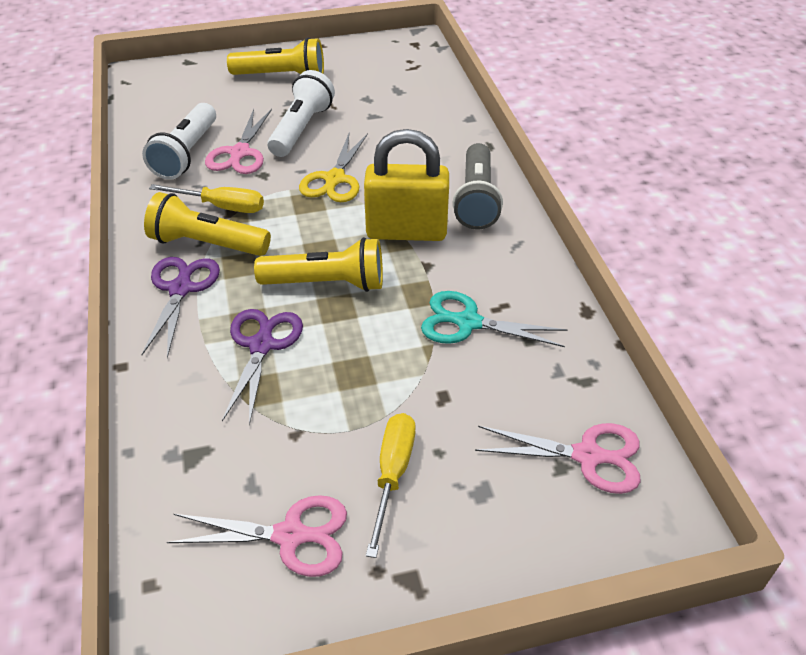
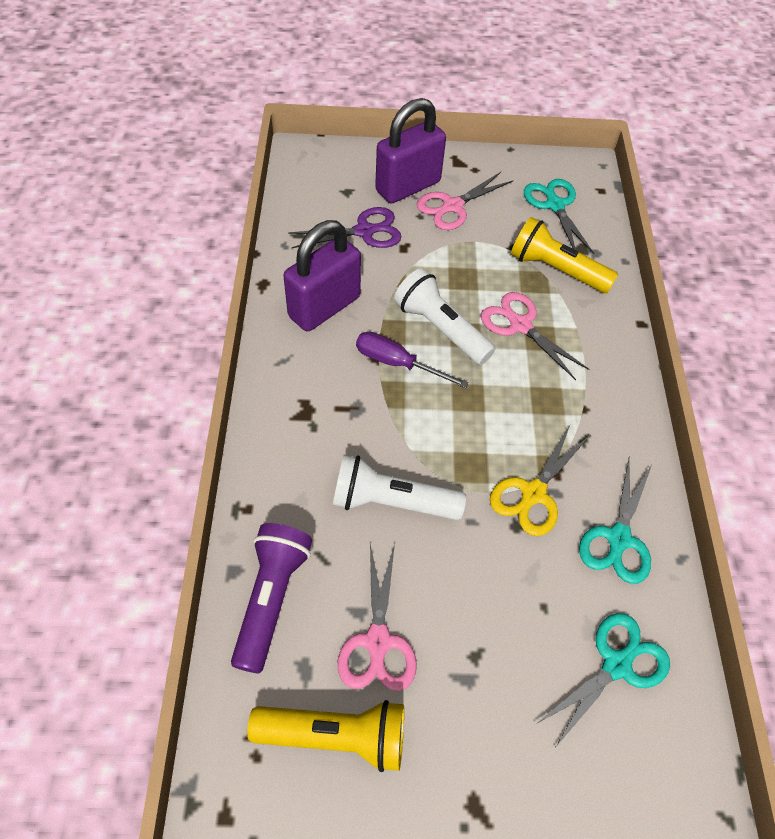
grey flashlight: [453,143,503,230] = 1 -> none = 0
purple flashlight: none = 0 -> [231,523,312,673] = 1
purple padlock: none = 0 -> [284,220,361,331] [375,98,446,203] = 2
purple scissors: [141,257,220,358] [222,309,303,425] = 2 -> [288,207,402,248] = 1
purple screwdriver: none = 0 -> [356,332,469,388] = 1
turquoise scissors: [421,291,567,347] = 1 -> [524,179,594,254] [536,613,670,748] [579,459,652,584] = 3
yellow flashlight: [144,192,271,256] [227,37,324,75] [254,237,383,292] = 3 -> [247,700,404,772] [511,217,618,293] = 2
yellow padlock: [364,129,449,241] = 1 -> none = 0
yellow screwdriver: [149,184,264,213] [366,413,416,558] = 2 -> none = 0

